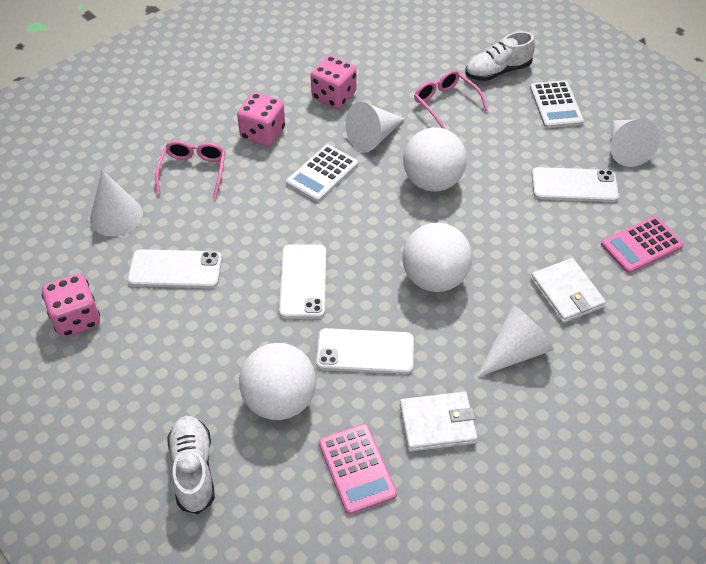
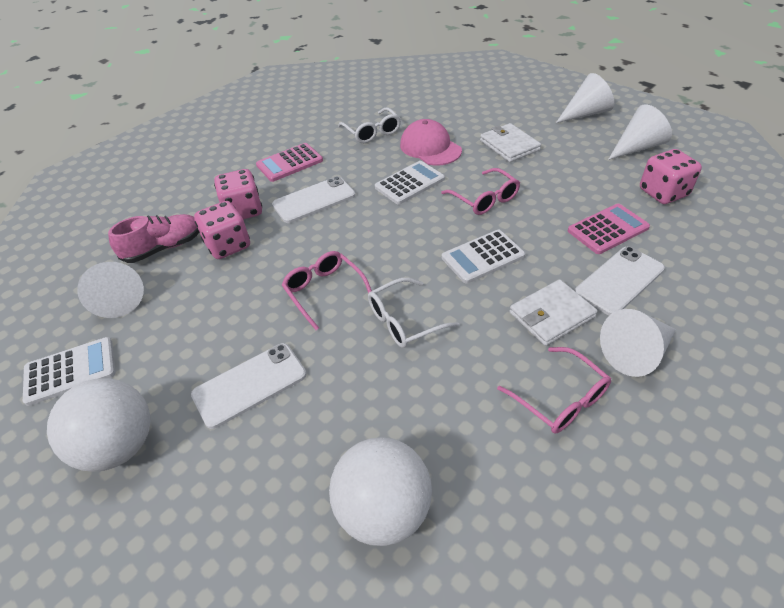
pink cap: none = 0 -> [400,119,462,166] = 1
pink glasses: [155,141,226,198] [414,70,488,130] = 2 -> [282,251,372,330] [441,168,520,215] [497,347,611,434] = 3
pink shoe: none = 0 -> [108,214,199,263] = 1
white ball: [239,343,316,420] [402,223,472,292] [403,127,467,192] = 3 -> [47,378,151,472] [329,437,432,546] = 2
white calculator: [286,145,358,202] [530,80,584,128] = 2 -> [23,337,115,406] [375,161,445,205] [442,230,525,284] = 3
white glasses: none = 0 -> [338,107,401,143] [368,278,459,348] = 2
white phone: [127,249,222,288] [279,244,326,319] [316,328,414,374] [532,167,619,202] = 4 -> [191,343,306,429] [272,176,355,223] [575,246,665,316] = 3
white shoe: [167,416,215,514] [465,31,535,81] = 2 -> none = 0

